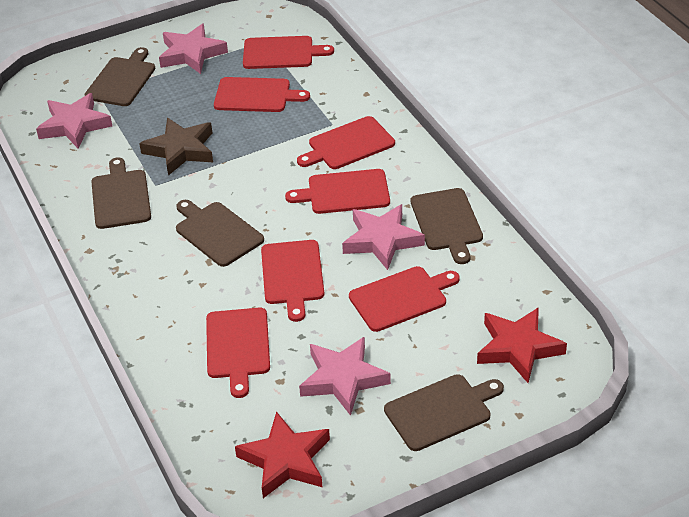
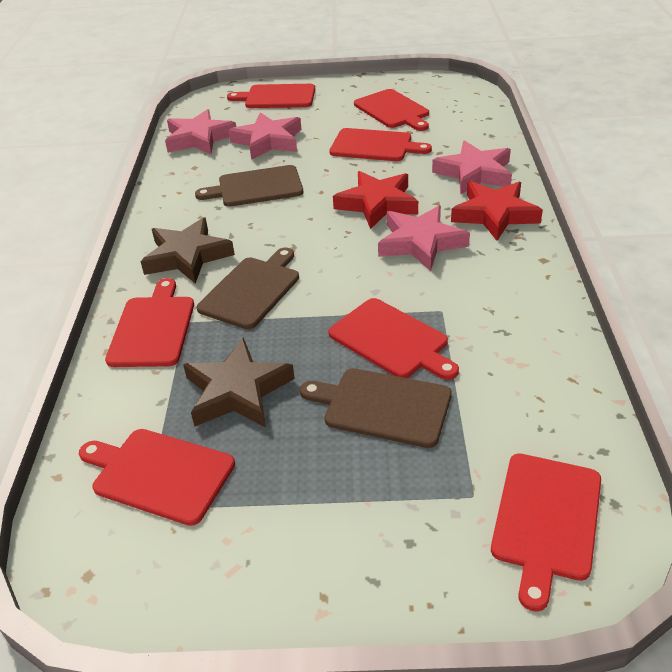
brown cutting board: [84,47,155,106] [91,157,151,229] [176,200,264,267] [384,374,504,451] [411,188,483,264] = 5 -> [195,165,303,207] [197,247,299,329] [300,368,452,448] = 3
brown star: [139,118,213,176] = 1 -> [140,217,235,284] [183,338,295,427] = 2

